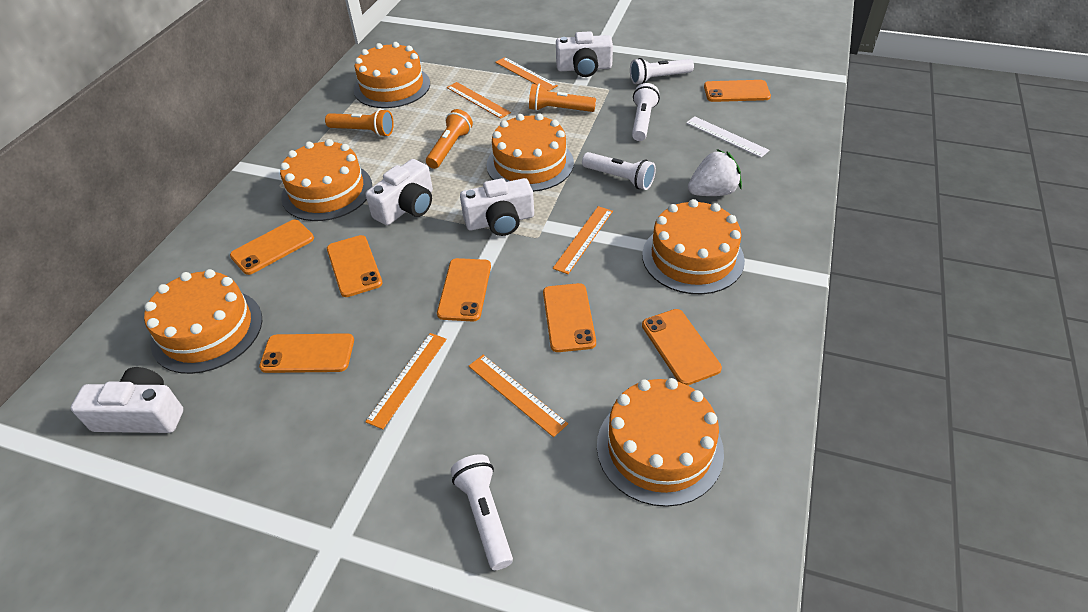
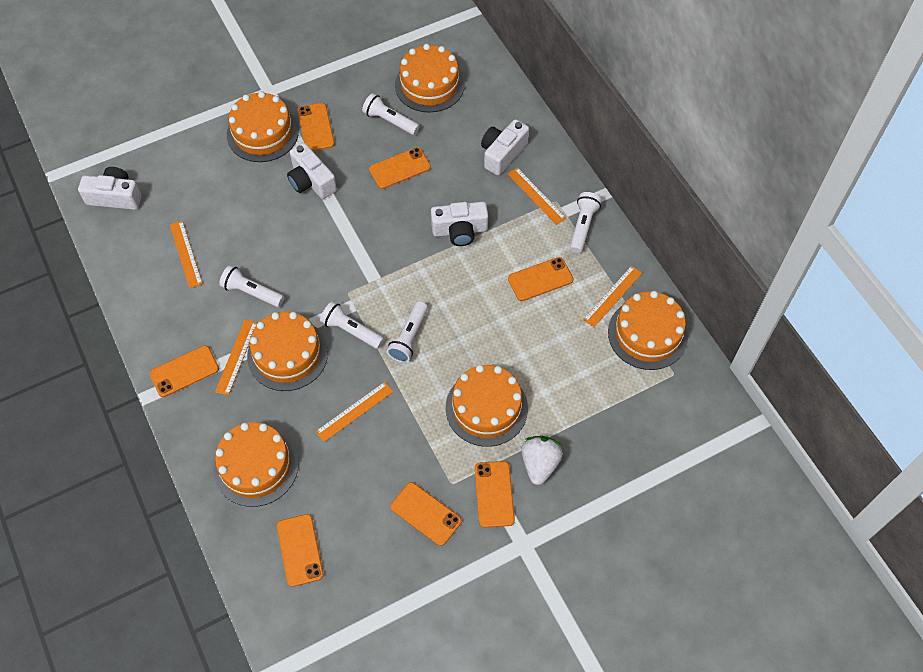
orange flashlight: [325,109,394,137] [426,109,473,169] [529,84,596,112] = 3 -> none = 0
white flashlight: [451,454,513,570] [582,152,656,190] [630,58,694,84] [632,83,660,141] = 4 -> [219,265,284,307] [320,301,384,349] [362,93,420,135] [387,301,428,363] [570,192,602,253] = 5
white ruler: [686,116,770,158] = 1 -> none = 0

